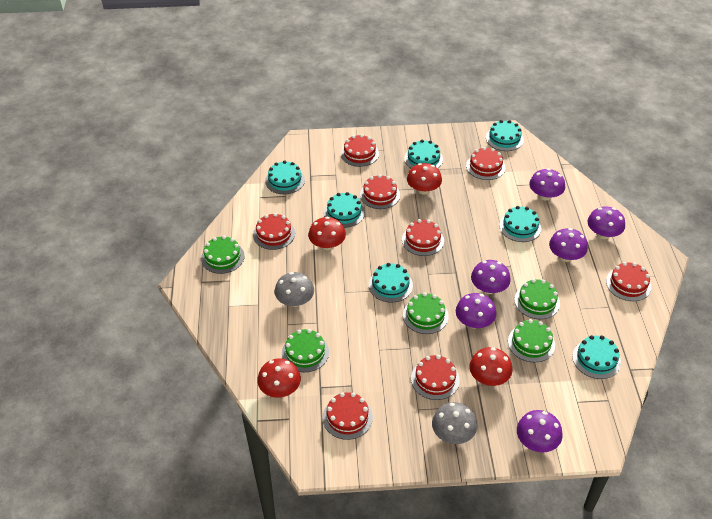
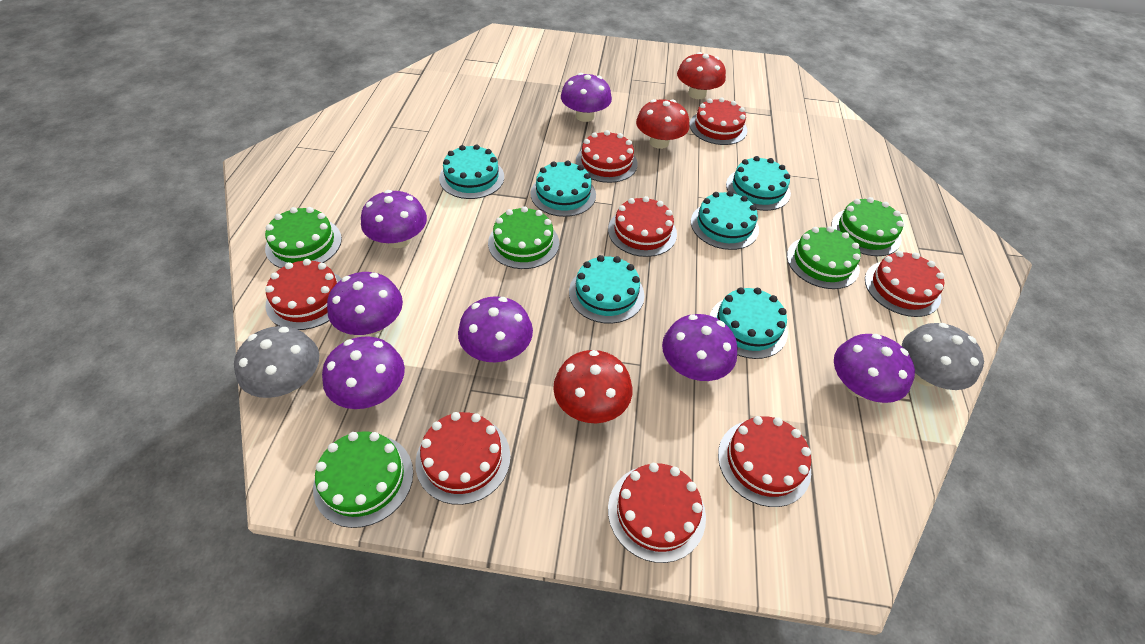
purple mushroom: [456,293,496,329] [471,260,510,294] [517,410,563,452] [529,168,565,201] [549,228,588,262] [588,206,625,239] = 6 -> [322,336,405,409] [327,272,403,335] [361,190,427,248] [458,296,533,362] [561,73,612,122] [662,314,737,381] [834,334,915,403] = 7
red mushroom: [257,358,301,398] [308,217,346,250] [407,163,442,194] [469,347,512,386] = 4 -> [553,350,632,423] [636,99,689,149] [677,52,726,99] = 3
turquoise cake: [265,160,305,194] [324,192,365,228] [369,263,413,302] [404,140,443,168] [486,120,524,151] [499,206,542,242] [572,335,621,379] = 7 -> [439,144,504,199] [530,160,596,217] [569,255,645,324] [691,191,759,250] [710,287,788,359] [726,156,791,211] = 6

